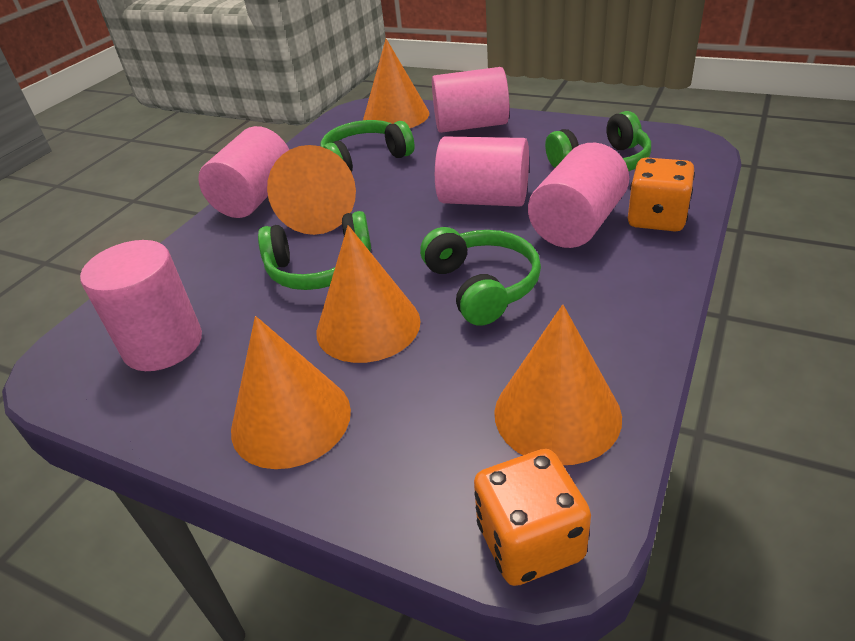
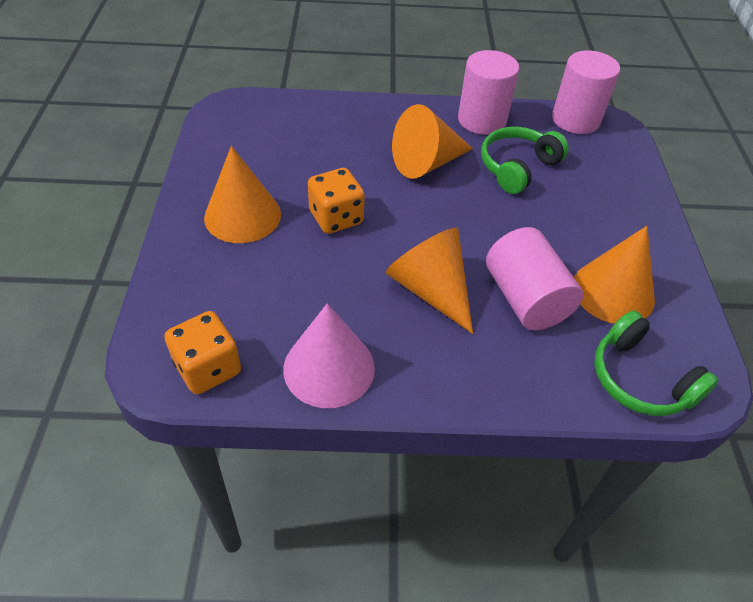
green headphones: [258,211,371,290] [320,120,415,172] [420,227,541,326] [545,111,651,171] = 4 -> [481,127,569,194] [594,310,718,416] = 2
orange cone: [231,316,351,469] [267,145,356,235] [317,225,421,363] [363,39,429,128] [494,305,622,465] = 5 -> [204,146,281,243] [385,228,473,334] [392,104,473,179] [574,226,655,324] = 4
pink cone: none = 0 -> [283,303,375,408] = 1
pink cylinder: [80,240,202,371] [198,126,289,218] [432,67,509,133] [435,137,529,207] [528,143,629,248] = 5 -> [458,50,519,135] [486,227,583,330] [552,50,620,134] = 3

